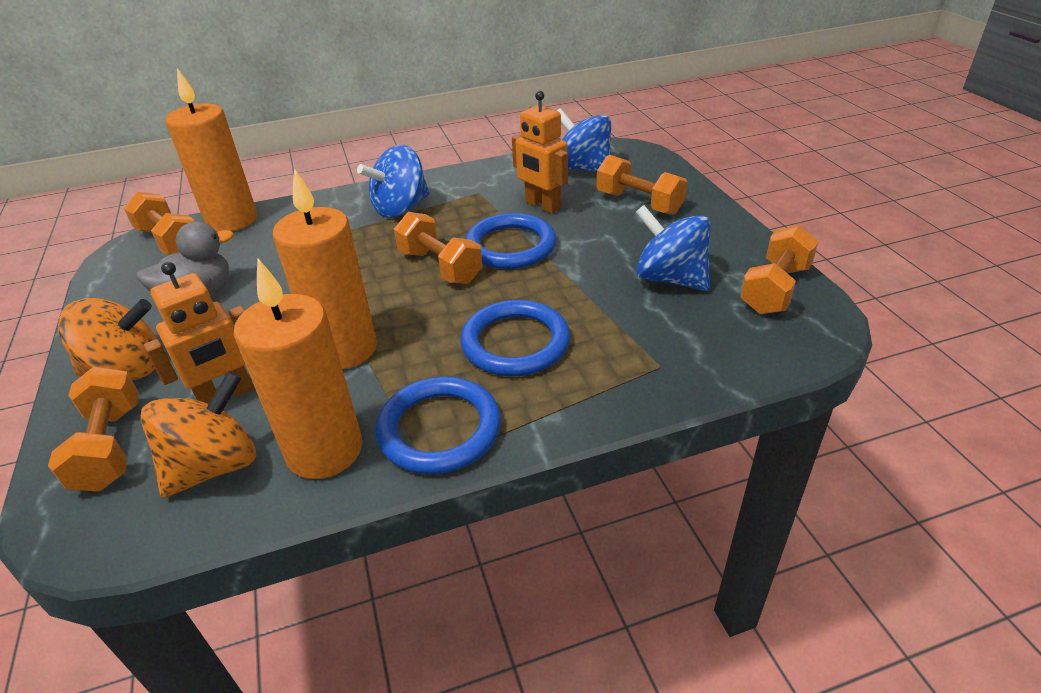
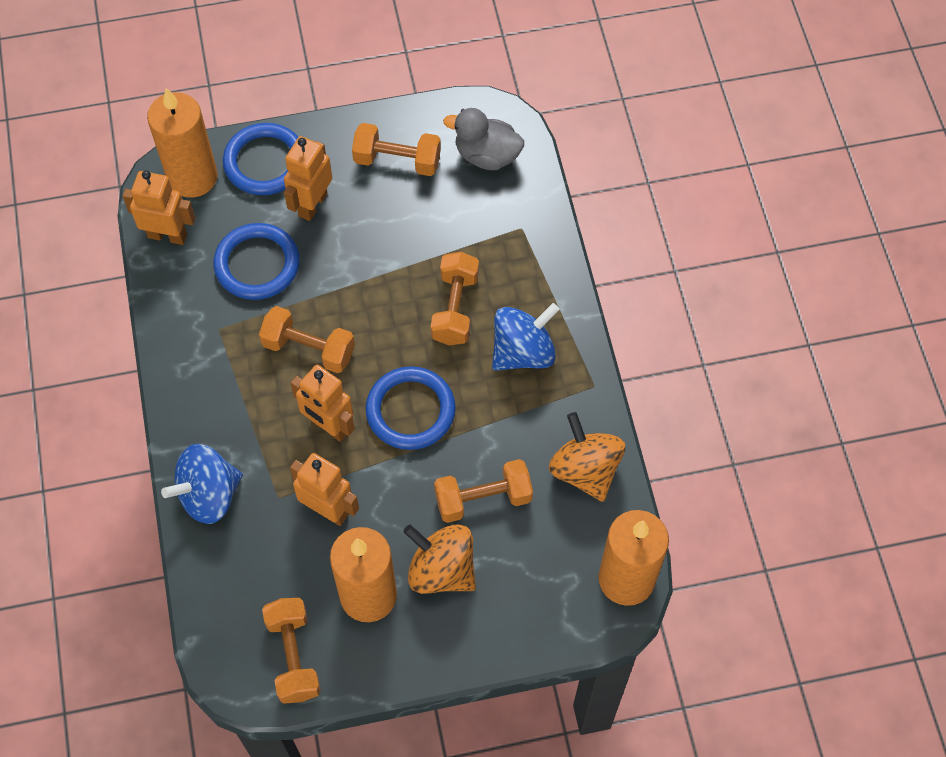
blue spinning top: [357,145,430,218] [557,108,611,173] [636,205,711,291] = 3 -> [161,444,243,524] [492,303,560,371] = 2
orange robot: [144,262,253,404] [512,91,568,214] = 2 -> [122,170,195,245] [284,136,332,221] [290,453,359,526] [291,365,355,442] = 4

